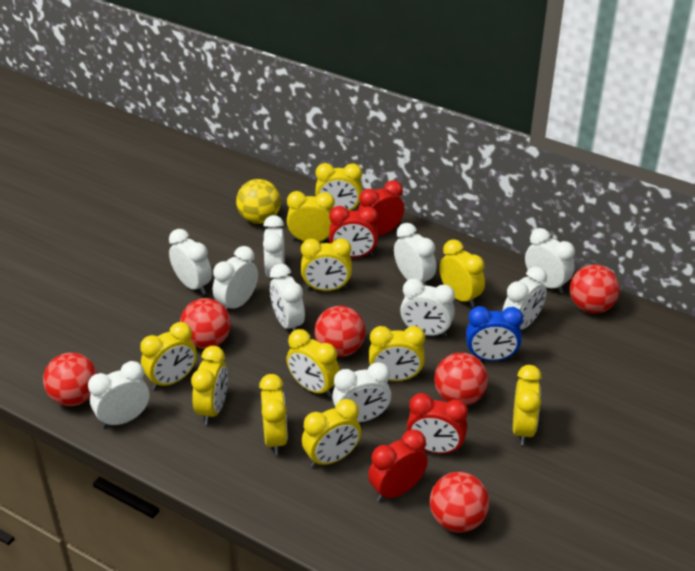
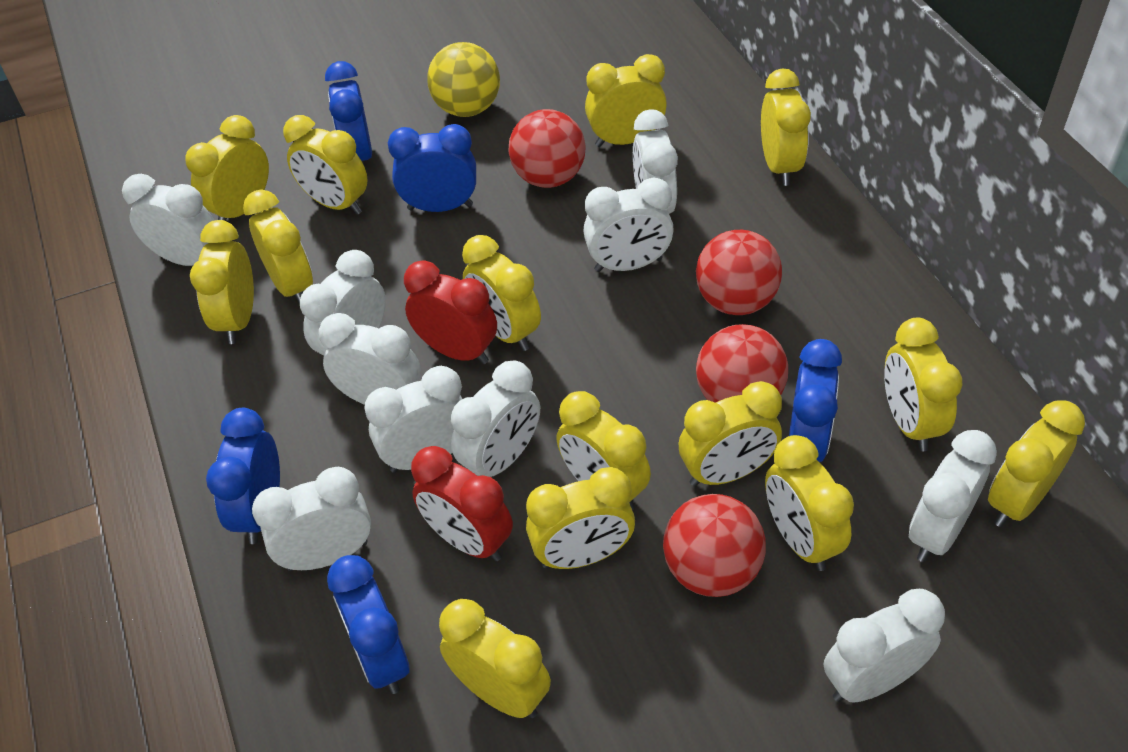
blue clock: [466,306,523,361] = 1 -> [206,408,280,544] [325,61,372,165] [327,555,410,694] [388,124,476,212] [789,339,842,462] = 5
red ball: [43,353,98,406] [180,298,231,349] [315,306,366,357] [430,472,489,533] [434,353,488,406] [570,264,620,313] = 6 -> [508,109,586,188] [663,494,766,597] [696,230,782,315] [696,324,788,403] = 4
red clock: [329,206,378,258] [358,180,404,236] [368,429,428,501] [407,393,468,454] = 4 -> [404,261,497,364] [411,446,513,561] = 2
yellow clock: [140,322,197,390] [191,346,228,425] [259,374,288,455] [286,329,340,398] [287,191,335,242] [301,238,352,291] [302,399,361,468] [315,163,362,211] [369,326,425,381] [439,239,485,307] [513,365,542,445] = 11 -> [185,115,269,221] [190,220,254,344] [243,190,313,304] [283,115,368,215] [439,599,551,718] [462,235,541,351] [526,467,635,569] [556,391,651,511] [585,54,667,147] [679,381,782,487] [761,68,811,186] [765,435,854,571] [884,318,962,451] [988,400,1085,527] = 14

